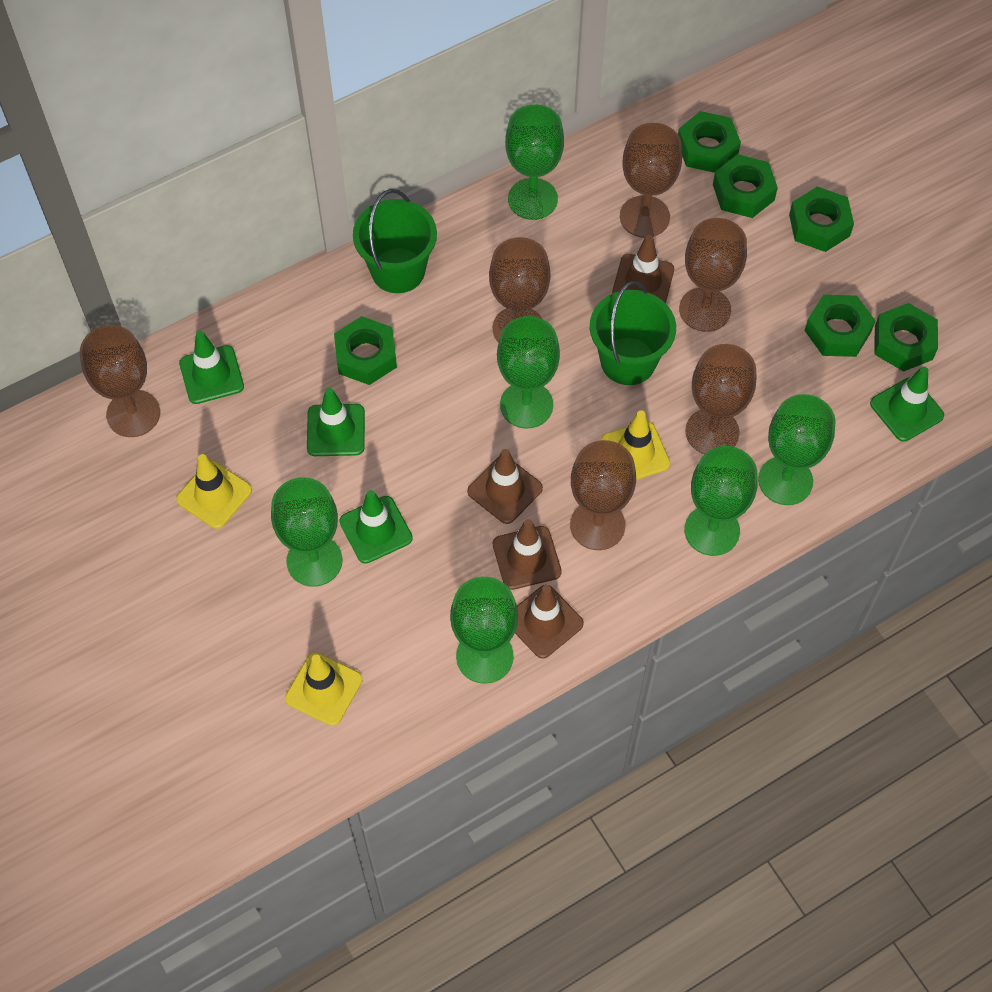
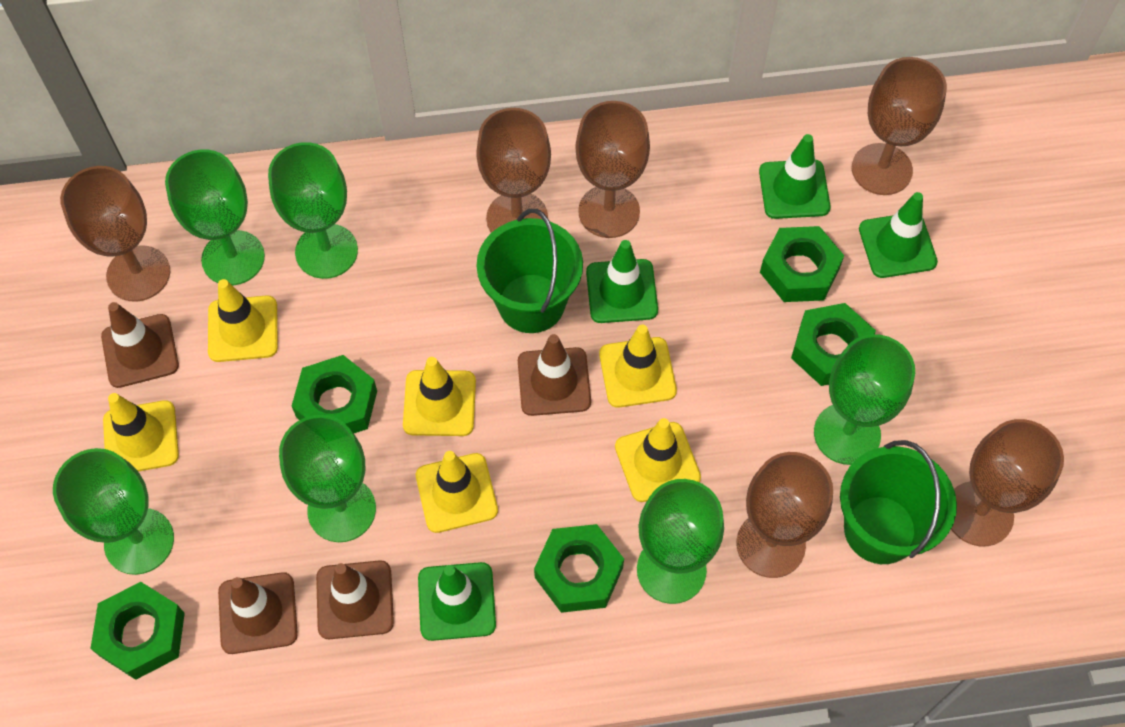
green nut: [334,316,397,385] [678,111,741,173] [713,154,778,218] [789,187,854,252] [805,295,876,357] [874,303,938,372] = 6 -> [90,582,185,680] [292,355,377,433] [534,524,624,613] [760,226,844,302] [791,303,876,386] = 5
yellow traffic cone: [176,454,252,529] [285,652,363,726] [601,411,670,480] = 3 -> [103,393,179,472] [208,279,278,362] [403,357,476,436] [416,451,498,533] [599,325,677,408] [615,418,701,502] = 6

